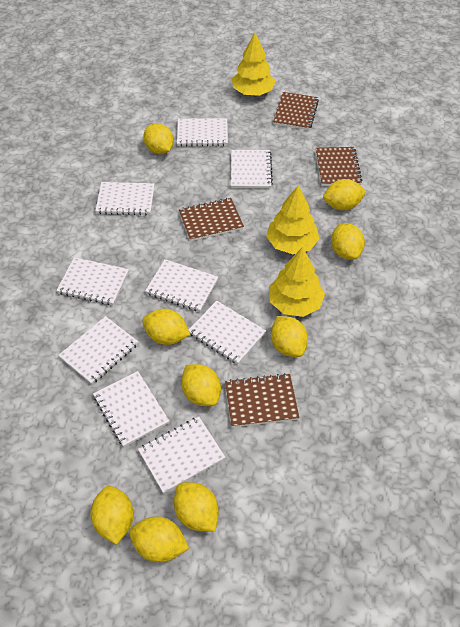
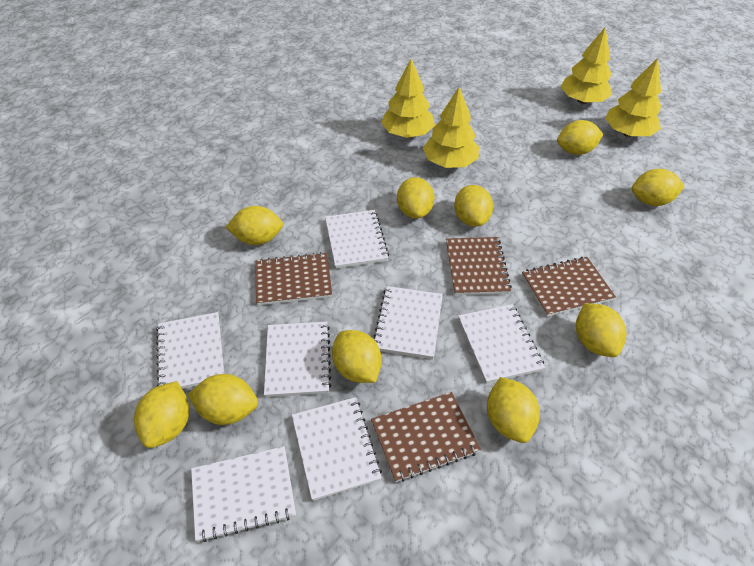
white notebook: [56,257,129,305] [58,316,138,384] [93,371,169,447] [95,182,155,215] [138,417,225,494] [145,259,218,312] [177,118,228,146] [189,301,266,364] [231,150,273,188] = 9 -> [156,312,224,389] [191,446,296,542] [264,322,331,397] [292,397,382,501] [325,210,389,269] [374,286,443,359] [458,304,545,384] = 7
yellow lemon: [90,486,134,545] [129,516,189,562] [142,309,190,345] [143,123,174,154] [174,482,219,531] [181,364,221,406] [271,316,308,357] [323,179,366,210] [331,223,365,260] = 9 -> [134,381,189,448] [188,374,258,425] [226,206,283,245] [332,330,382,383] [397,177,435,219] [454,185,493,227] [487,377,540,443] [557,120,603,155] [576,303,626,357] [632,169,684,206] = 10
yellow tree: [232,33,275,96] [266,185,320,254] [269,247,325,317] = 3 -> [381,59,435,138] [423,87,479,168] [561,26,612,104] [605,58,661,137] = 4

